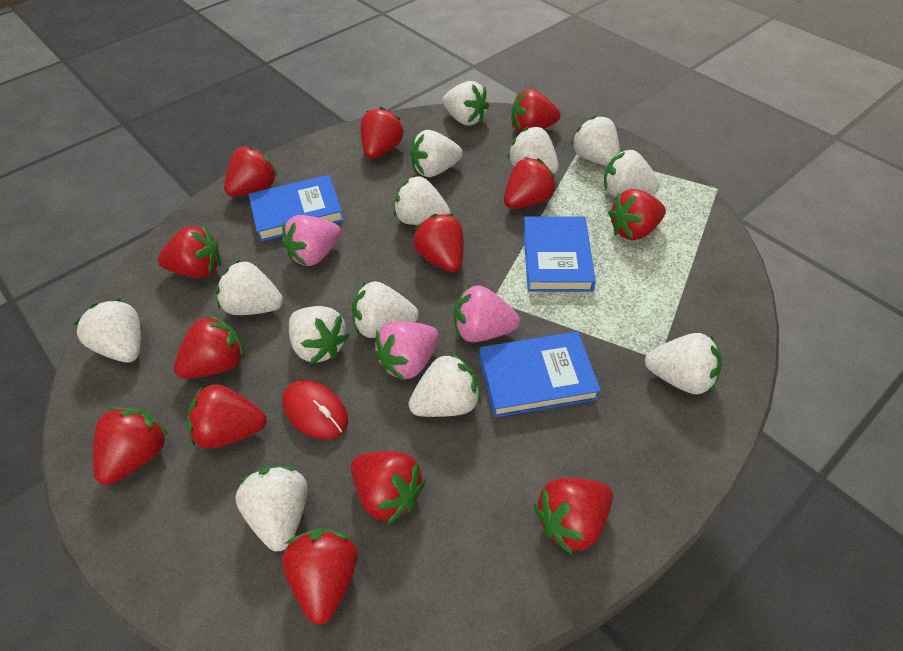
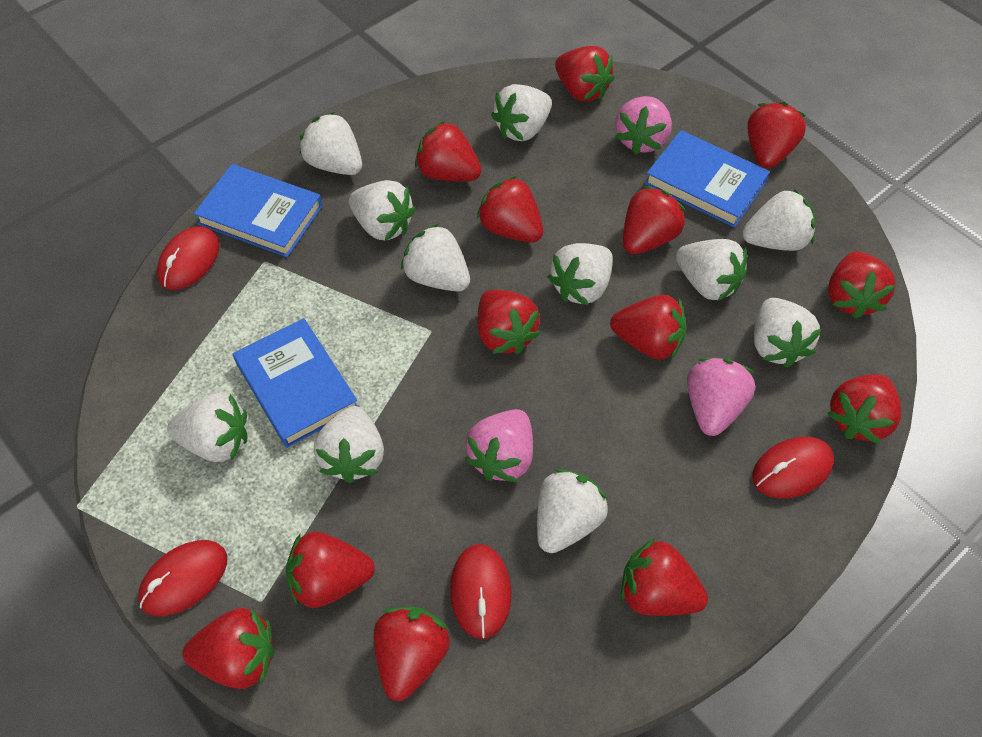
red mouse: [282,380,348,440] = 1 -> [138,540,227,616] [157,226,220,290] [450,544,511,639] [752,437,834,499] = 4
white strawberry: [73,298,141,363] [216,260,283,315] [235,466,308,552] [289,306,350,364] [352,281,419,338] [394,175,451,225] [408,352,481,417] [411,130,463,177] [443,81,489,125] [507,126,559,174] [571,115,620,166] [604,150,660,197] [645,333,722,394] = 13 -> [167,393,247,462] [299,112,362,175] [314,406,384,483] [349,180,416,241] [401,224,470,291] [491,84,552,141] [537,469,608,553] [548,243,613,305] [676,239,747,301] [742,189,815,251] [754,298,821,368] = 11

